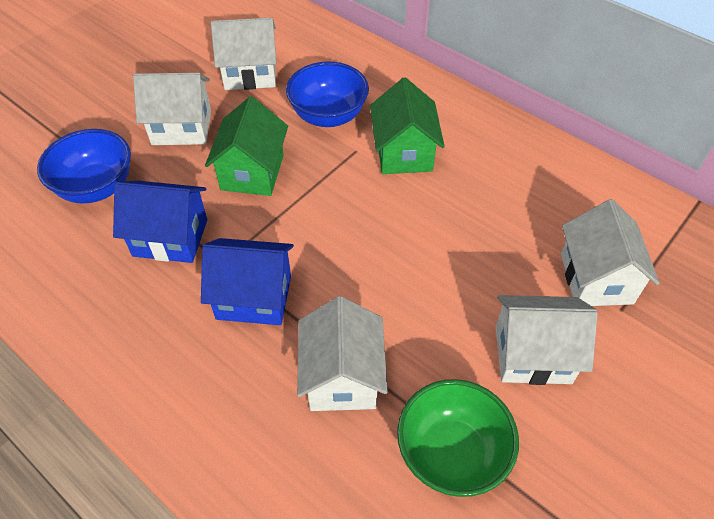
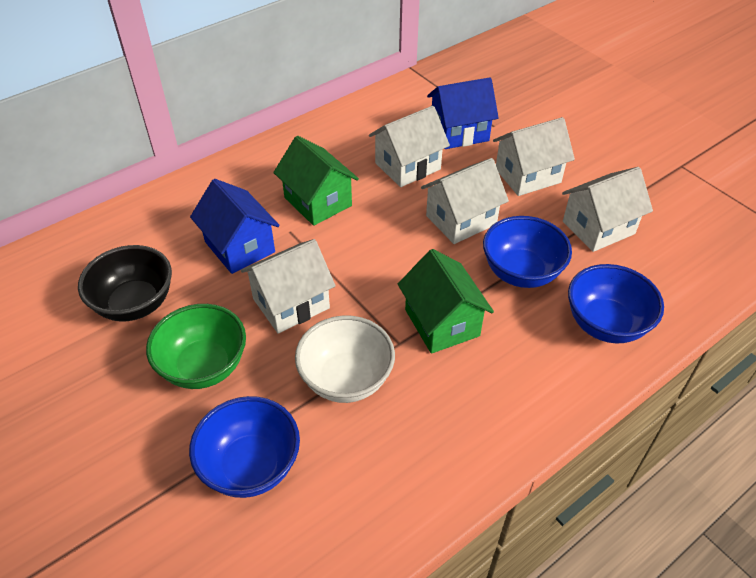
black bowl: none = 0 -> [78,245,172,321] = 1
blue bowl: [37,129,131,204] [286,61,369,127] = 2 -> [189,396,300,498] [483,216,572,288] [568,264,664,343] = 3
white bowl: none = 0 -> [295,315,395,403] = 1

